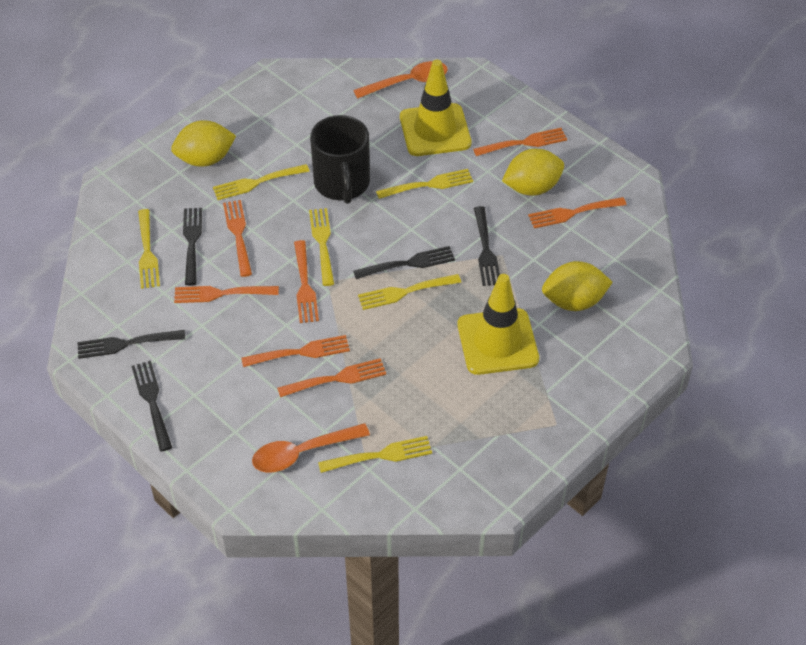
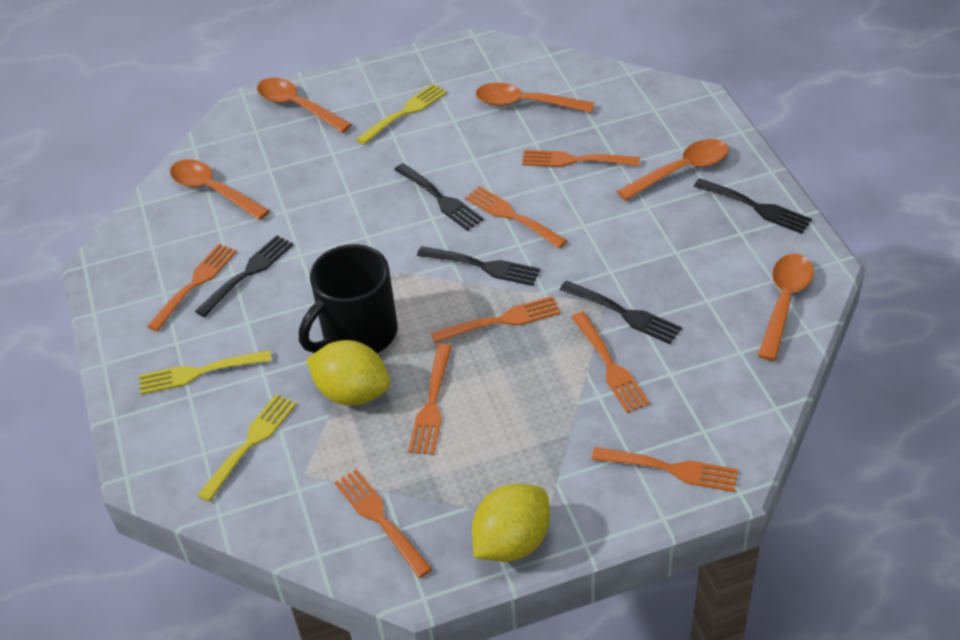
orange fork: [174,286,279,303] [223,200,252,277] [241,335,350,367] [277,358,386,397] [294,240,319,323] [473,128,567,156] [528,197,627,228] = 7 -> [147,244,237,331] [335,469,432,578] [408,344,452,455] [431,296,560,343] [465,186,567,248] [522,150,640,167] [571,312,650,413] [591,447,738,492] = 8
orange spoon: [252,423,370,473] [353,61,448,99] = 2 -> [170,159,270,220] [257,78,352,133] [476,83,594,113] [617,139,729,201] [758,254,813,361] = 5
yellow fork: [138,209,160,289] [213,164,310,200] [309,208,334,286] [318,436,432,473] [358,274,461,310] [376,169,473,199] = 6 -> [139,350,272,395] [197,394,297,502] [356,84,447,145] = 3
yellow lemon: [171,120,236,167] [502,149,564,196] [542,261,613,311] = 3 -> [306,340,390,406] [472,484,550,562] = 2
yellow traffic cone: [400,60,471,156] [458,274,539,375] = 2 -> none = 0

